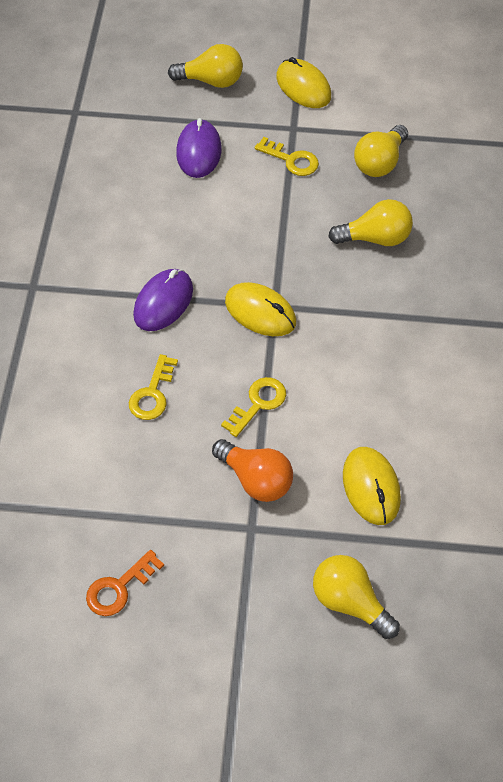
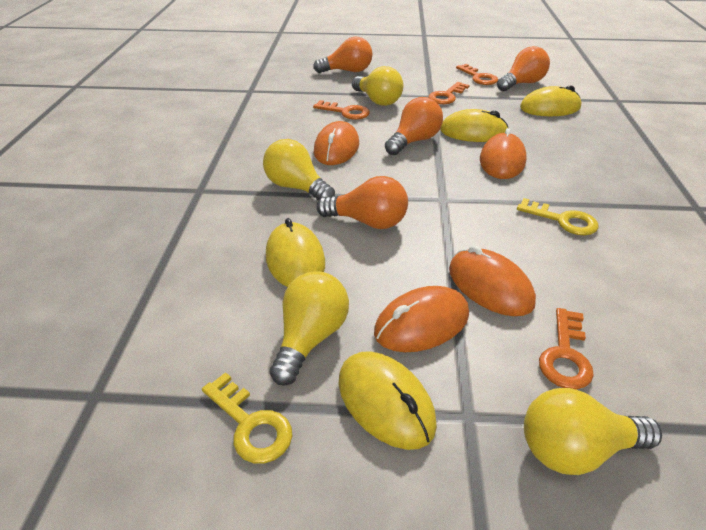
orange key: [86,550,164,616] = 1 -> [313,100,370,120] [428,82,469,104] [456,64,498,85] [539,308,594,389] = 4
orange light bulb: [212,439,293,502] = 1 -> [313,37,372,73] [316,176,408,229] [385,97,443,155] [497,46,550,91] = 4
orange mouse: none = 0 -> [314,121,359,165] [374,286,469,352] [449,245,536,316] [480,128,527,179] = 4
purple mouse: [133,269,193,331] [176,118,222,178] = 2 -> none = 0
yellow key: [129,354,178,420] [221,377,286,437] [255,137,319,176] = 3 -> [202,372,292,464] [517,198,599,235] = 2
yellow mouse: [225,282,296,336] [276,57,331,108] [343,447,401,525] = 3 -> [266,218,325,287] [339,351,437,450] [440,109,508,142] [520,85,581,116] = 4

